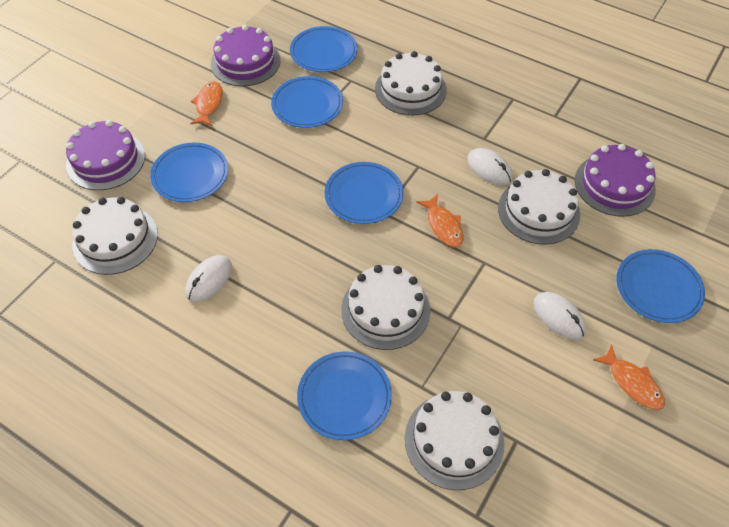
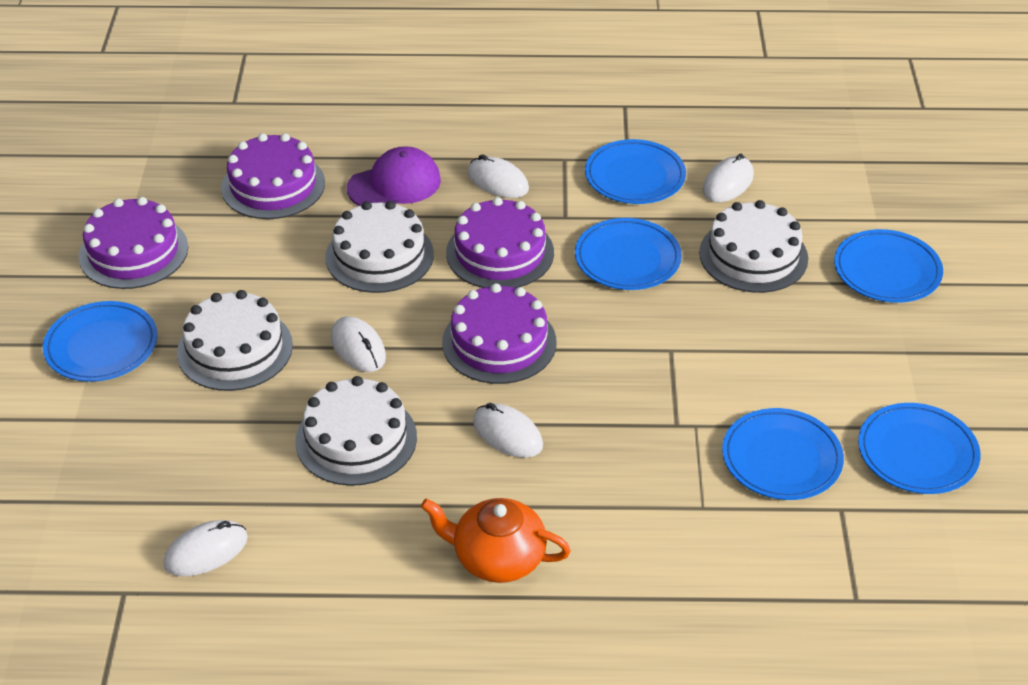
orange fish: [190,81,223,126] [416,194,464,247] [593,345,665,410] = 3 -> none = 0
orange teapot: none = 0 -> [421,498,571,583] = 1
purple cake: [66,120,145,190] [211,25,281,86] [575,144,656,217] = 3 -> [79,197,188,289] [221,133,325,219] [442,283,556,384] [446,197,554,288] = 4
purple cap: none = 0 -> [347,146,441,206] = 1
white cake: [72,197,158,275] [341,265,430,350] [375,51,447,115] [405,391,504,490] [498,169,580,245] = 5 -> [177,290,293,391] [295,376,417,486] [325,201,434,293] [699,200,808,293] = 4
white mouse: [185,255,232,302] [467,148,513,185] [533,292,586,340] = 3 -> [163,520,248,576] [331,316,386,372] [468,154,529,198] [473,403,543,458] [703,154,754,202] = 5

